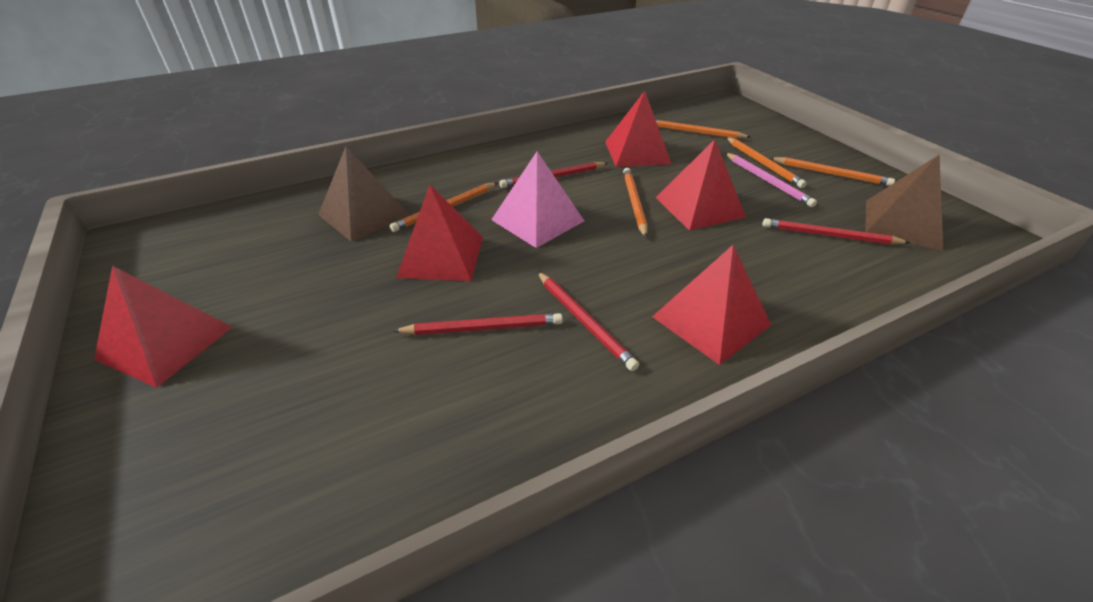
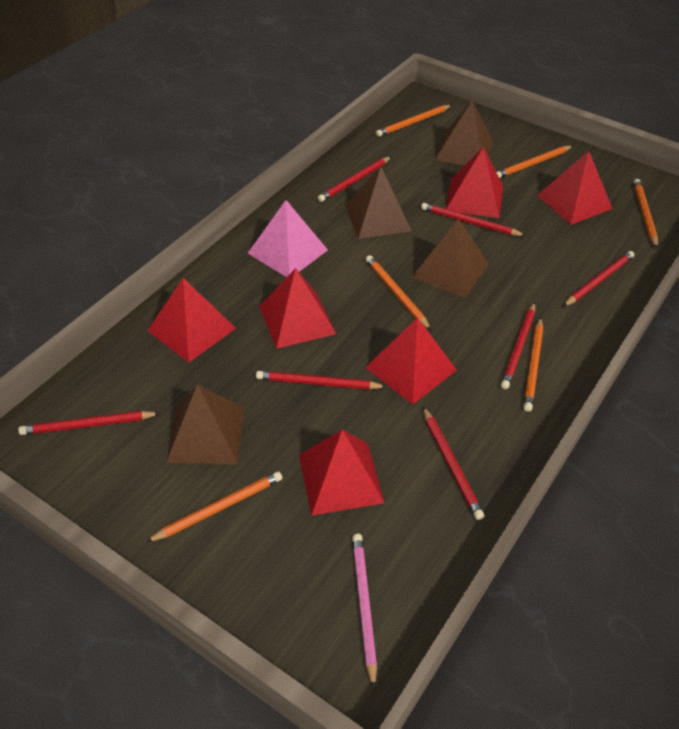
brown pyramid: [318,146,410,242] [865,154,943,250] = 2 -> [166,384,245,465] [345,167,411,239] [412,219,488,298] [435,101,493,165] = 4
orange pencil: [390,182,498,232] [623,168,648,237] [655,119,751,139] [726,137,807,188] [770,157,895,186] = 5 -> [146,471,282,542] [366,255,431,330] [376,105,452,137] [496,146,572,178] [523,317,543,412] [633,179,658,248] = 6
red pencil: [393,313,563,335] [499,162,608,188] [537,271,639,371] [762,218,910,245] = 4 -> [18,411,160,435] [256,371,387,390] [318,156,392,202] [421,203,526,236] [423,407,484,520] [501,302,535,389] [563,251,634,307] = 7
red pyramid: [94,266,232,388] [396,185,483,281] [605,91,671,167] [652,245,771,365] [656,139,746,231] = 5 -> [147,278,236,362] [259,268,336,349] [299,429,384,515] [365,317,457,404] [446,147,503,218] [537,151,613,225] = 6

